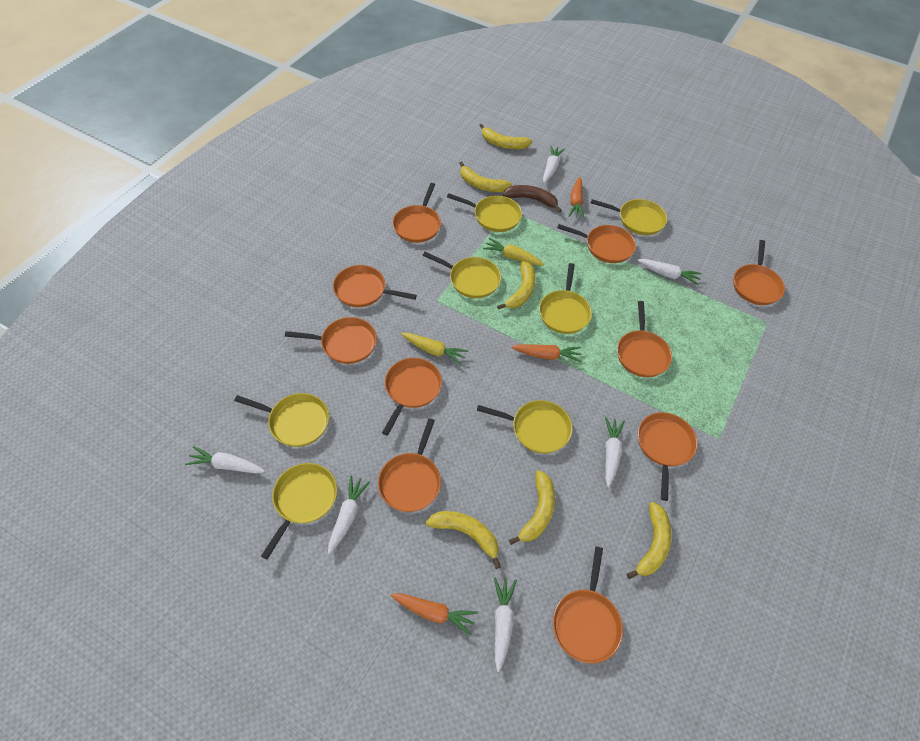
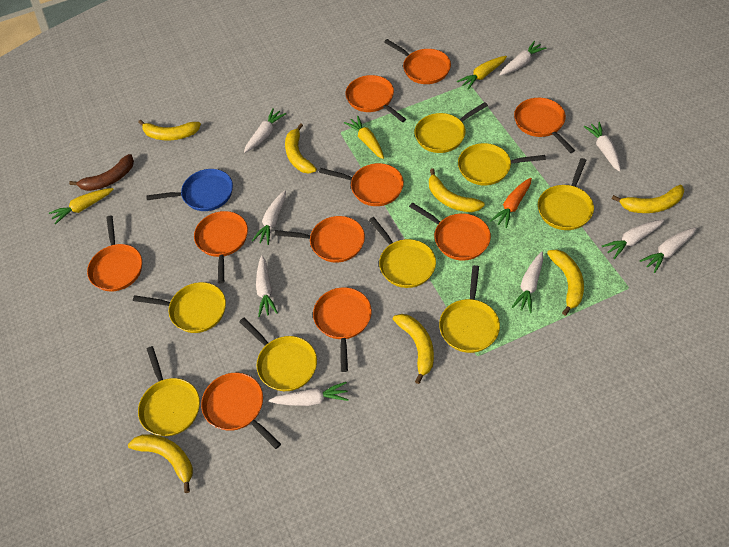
blue pan: none = 0 -> [146,169,233,211] = 1
orange carrot: [391,593,478,636] [511,344,581,362] [568,177,584,219] = 3 -> [490,178,532,228] = 1
white carrot: [185,446,265,474] [328,475,370,554] [494,577,517,672] [543,146,565,183] [605,417,625,487] [638,259,702,285] = 6 -> [244,108,286,153] [252,190,286,245] [256,255,278,317] [269,382,349,406] [500,41,546,76] [512,252,543,313] [584,122,621,172] [601,220,664,259] [640,227,697,273] = 9
yellow banana: [425,511,501,569] [459,161,512,192] [479,124,532,149] [497,261,536,309] [509,470,555,545] [627,502,672,579] = 6 -> [128,434,193,493] [138,120,201,140] [285,123,317,174] [393,314,434,384] [429,168,485,212] [547,249,584,316] [612,185,684,213] = 7
yellow carrot: [401,333,468,365] [483,238,544,266] = 2 -> [49,188,113,225] [344,116,384,159] [457,56,507,90] = 3
yellow pan: [234,393,329,447] [261,463,337,559] [422,252,501,298] [447,193,522,232] [477,400,572,454] [539,263,592,334] [591,199,667,235] = 7 -> [133,282,226,333] [138,346,200,436] [239,318,317,391] [369,217,436,288] [415,102,488,153] [439,265,500,353] [458,143,546,185] [538,158,594,230] = 8

